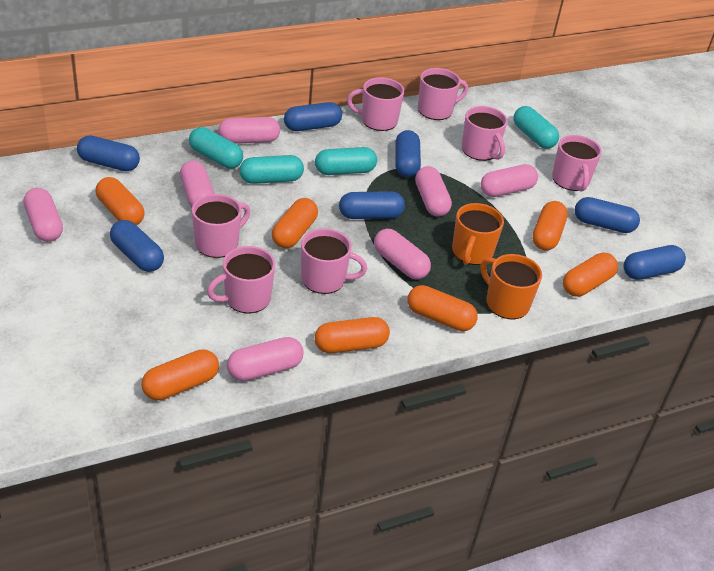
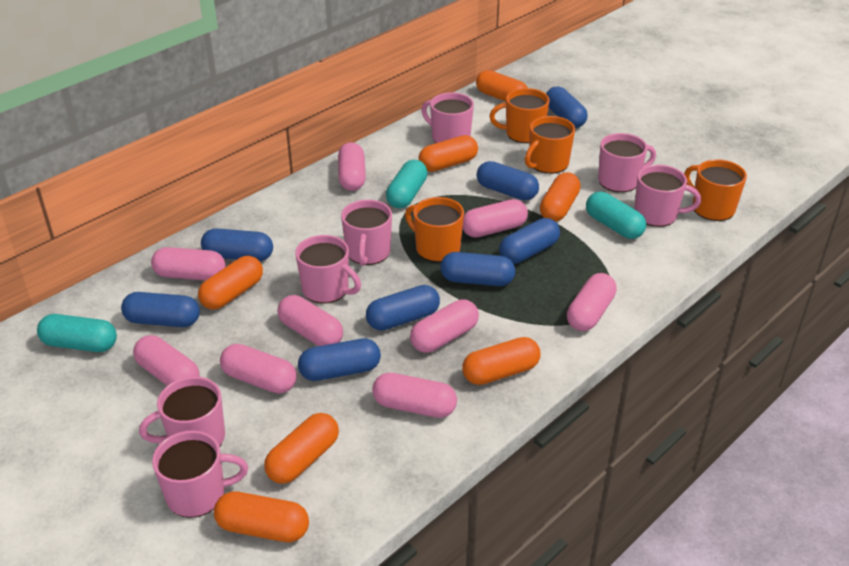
blue capsule: [77,135,140,171] [110,220,164,272] [284,102,342,131] [339,191,405,219] [395,130,421,177] [575,197,640,233] [623,245,686,280] = 7 -> [121,292,200,327] [201,228,273,261] [298,339,381,381] [366,285,440,331] [440,252,515,286] [477,161,539,200] [499,218,560,264] [546,87,588,128] = 8
orange mug: [452,203,504,265] [481,254,542,319] = 2 -> [405,197,464,262] [489,88,549,143] [525,116,575,174] [684,159,747,221] = 4
pink capsule: [23,188,63,242] [180,161,215,207] [218,117,280,144] [227,337,304,381] [374,229,431,279] [415,166,452,217] [481,164,538,197] = 7 -> [133,335,200,386] [151,247,226,280] [220,344,297,394] [278,295,343,346] [338,142,366,191] [372,373,457,418] [410,299,479,353] [462,199,528,238] [567,273,617,331] = 9
turquoise capsule: [189,127,243,169] [239,155,304,184] [315,147,377,175] [513,106,559,149] = 4 -> [37,314,117,352] [386,160,428,208] [586,192,646,239] = 3

